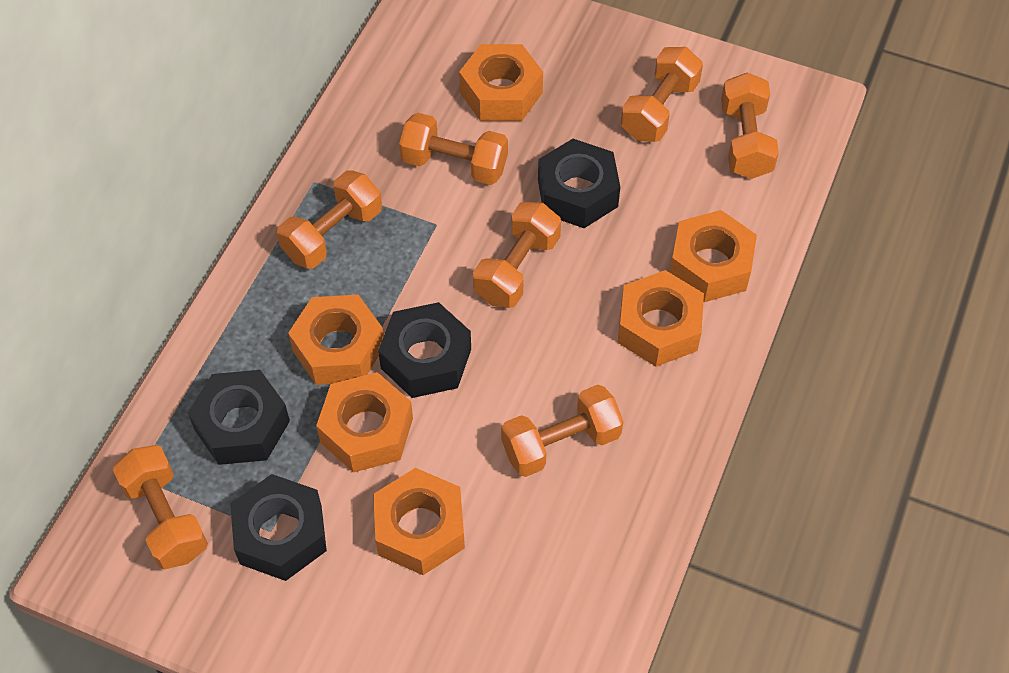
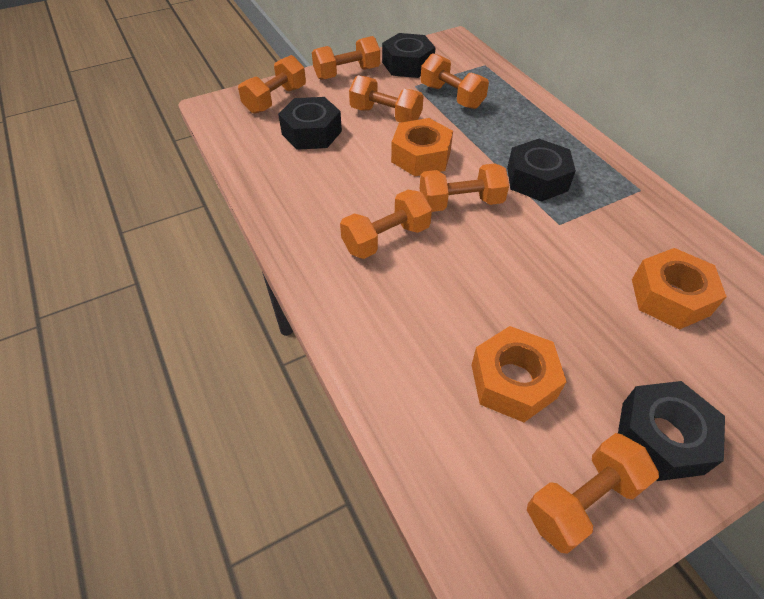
orange nut: [288,295,384,385] [316,372,413,473] [373,468,465,575] [459,44,543,121] [618,270,704,367] [670,210,757,302] = 6 -> [391,118,453,176] [472,326,567,422] [632,248,727,330] = 3

